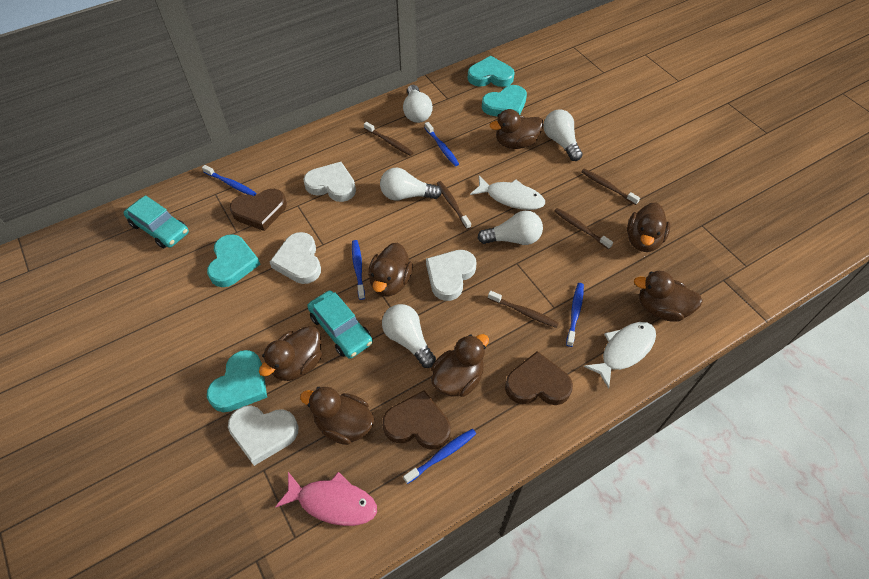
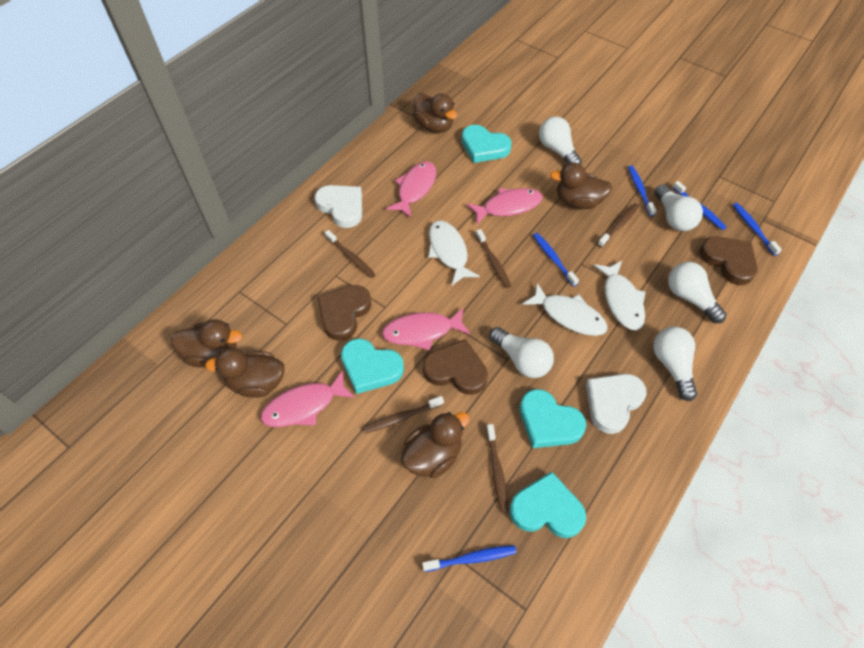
brown duck: [259,326,322,381] [300,387,374,445] [368,243,413,296] [431,334,489,397] [490,109,543,149] [627,202,671,252] [634,271,703,322] = 7 -> [171,319,242,368] [205,348,285,398] [401,412,470,478] [413,93,457,133] [550,163,612,209] = 5
pink fish: [275,472,377,526] = 1 -> [261,370,355,427] [382,308,471,350] [386,161,436,218] [467,188,543,224] = 4
turquoise car: [123,195,189,249] [307,291,373,359] = 2 -> none = 0
white fish: [470,176,545,210] [583,322,656,389] = 2 -> [428,221,480,285] [522,283,608,336] [594,261,646,330] = 3
white heart: [228,406,299,466] [270,232,321,284] [303,162,356,202] [426,250,477,301] = 4 -> [315,185,362,228] [586,374,647,434] = 2

